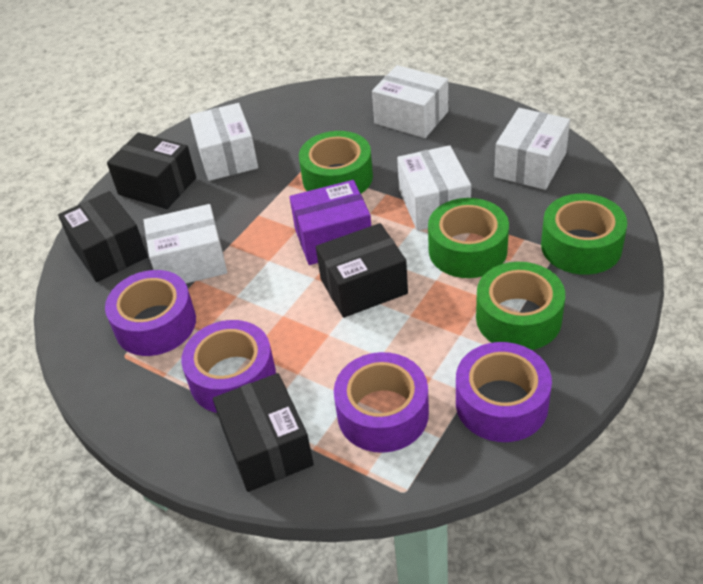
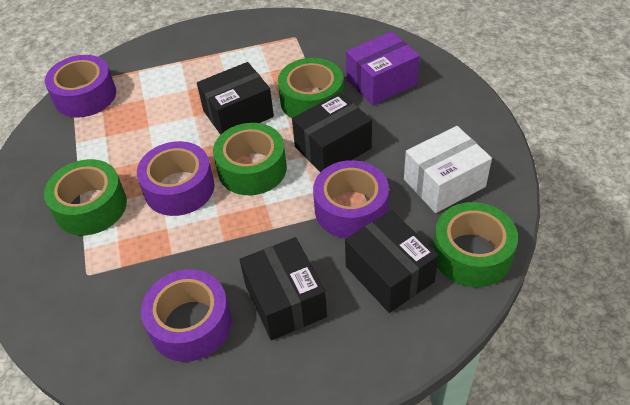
white box: [144,204,227,283] [190,103,258,181] [372,65,448,138] [397,145,471,231] [494,108,570,190] = 5 -> [404,126,492,213] = 1

